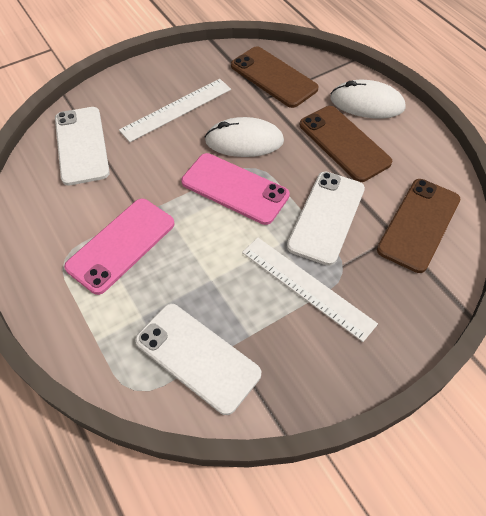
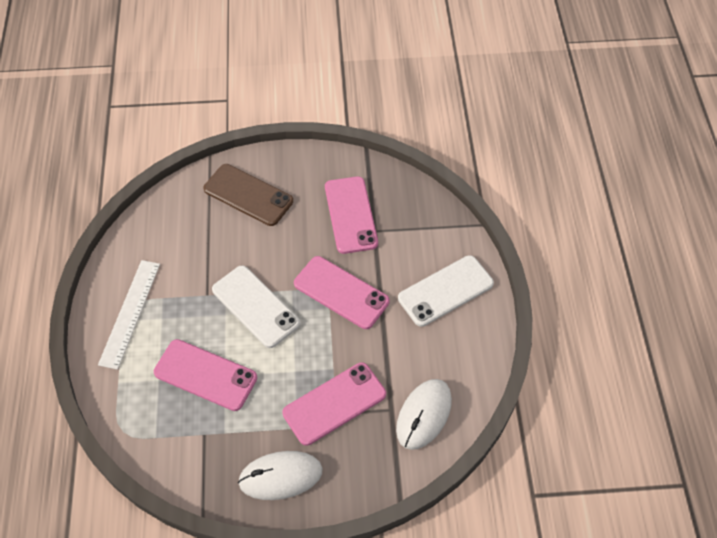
brown phone: [231,46,319,108] [300,106,392,182] [377,179,460,273] = 3 -> [204,164,293,226] = 1
pink phone: [64,199,175,295] [181,153,290,225] = 2 -> [154,339,257,411] [282,362,386,446] [294,256,389,329] [325,176,378,254] = 4
white phone: [55,107,110,186] [135,304,261,415] [287,172,365,266] = 3 -> [212,265,300,348] [398,255,494,327] = 2
white ruler: [119,79,231,142] [242,237,378,342] = 2 -> [98,260,160,370] = 1

